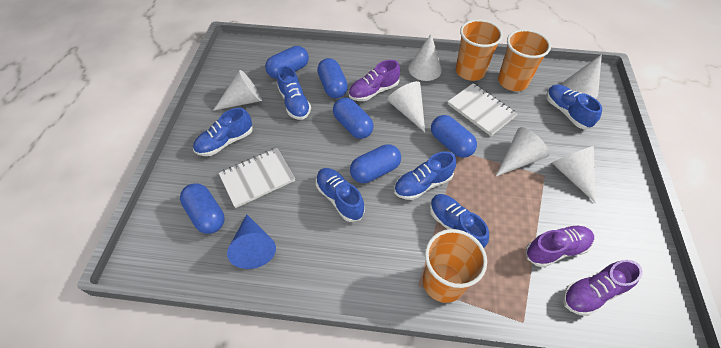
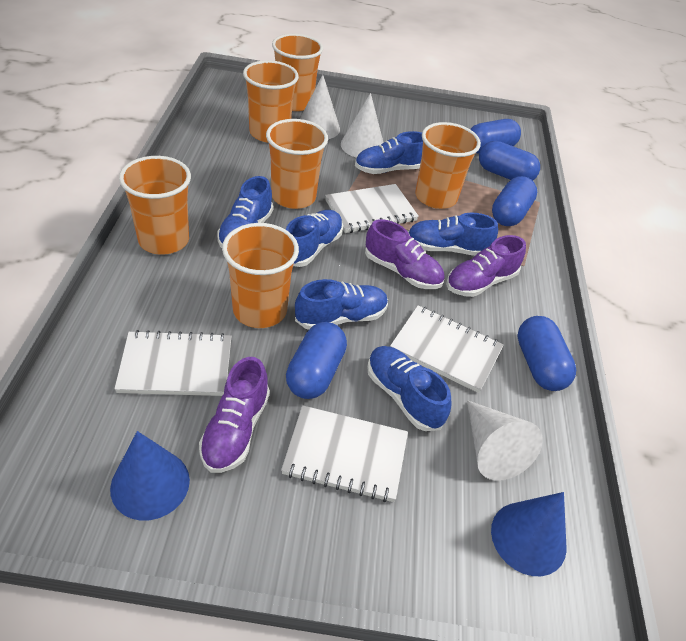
blue capsule: [180,183,225,234] [265,46,309,79] [317,58,348,98] [333,97,374,139] [350,144,401,183] [431,115,477,158] = 6 -> [286,322,347,399] [470,119,521,153] [479,141,540,181] [492,176,537,226] [517,316,576,391] = 5
blue cone: [227,214,276,269] = 1 -> [110,431,190,520] [491,492,567,576] = 2
orange cup: [423,229,487,303] [456,19,503,81] [498,29,551,91] = 3 -> [119,156,191,255] [222,223,299,328] [243,60,299,143] [266,119,328,209] [272,34,323,111] [415,122,481,209] = 6
white cone: [213,70,262,111] [387,81,425,132] [408,34,442,81] [495,127,550,177] [552,146,596,203] [562,54,602,99] = 6 -> [300,75,340,139] [341,93,384,158] [467,400,543,481] = 3
white notebook: [219,148,295,208] [448,83,517,136] = 2 -> [114,330,231,396] [281,405,408,502] [325,184,419,233] [390,305,504,393] = 4

